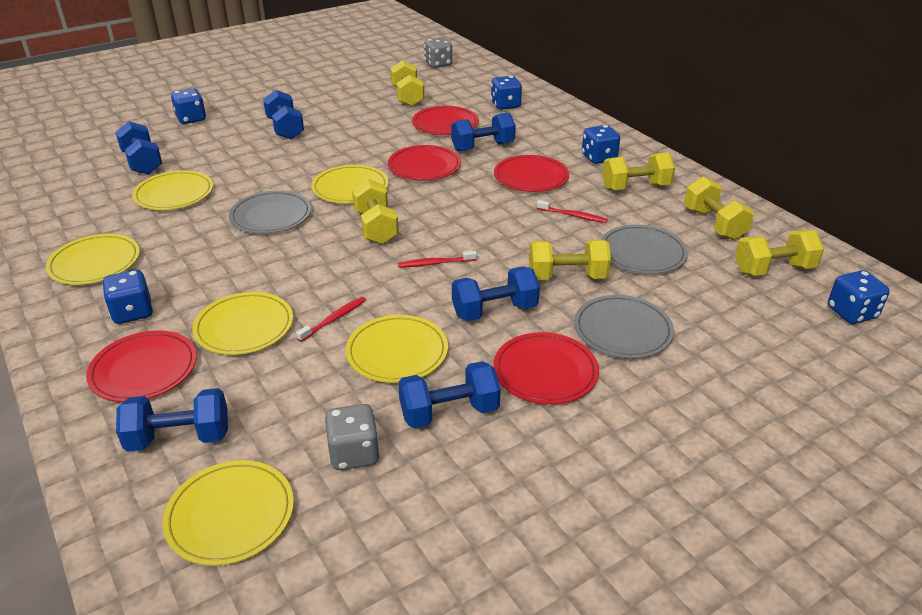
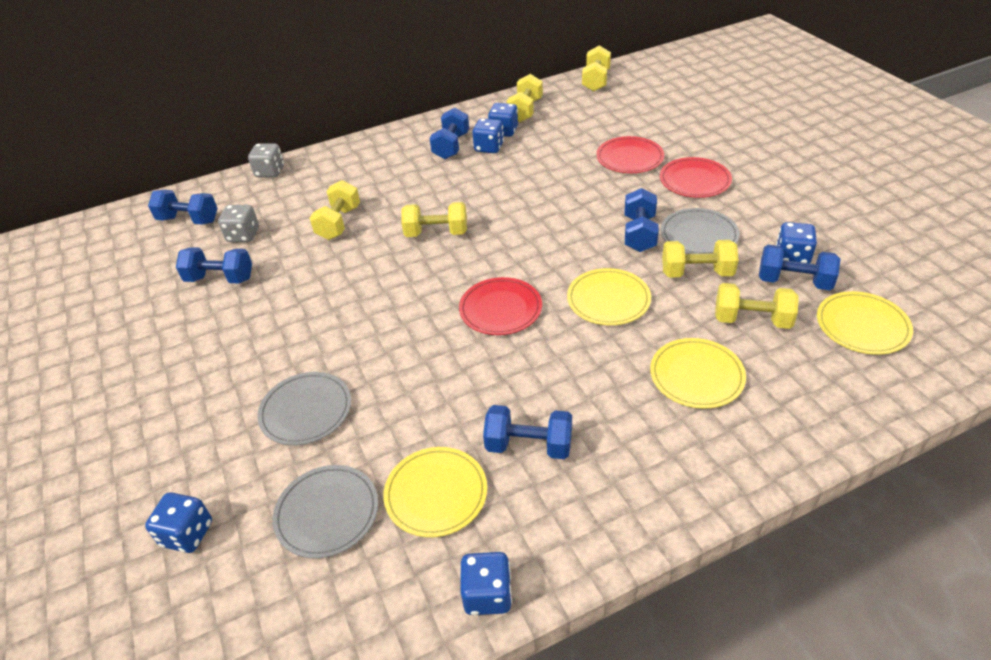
red plate: [86,330,197,402] [388,145,461,181] [412,106,479,135] [493,332,599,404] [494,155,569,192] = 5 -> [459,277,542,335] [596,136,664,173] [660,157,732,198] = 3
red toothbrush: [296,297,366,342] [398,251,477,268] [537,200,608,223] = 3 -> none = 0
yellow plate: [45,234,140,285] [132,170,213,210] [162,460,294,566] [193,292,293,355] [311,165,389,203] [346,315,448,383] = 6 -> [383,447,487,537] [567,268,651,325] [650,338,746,409] [817,291,913,355] = 4

